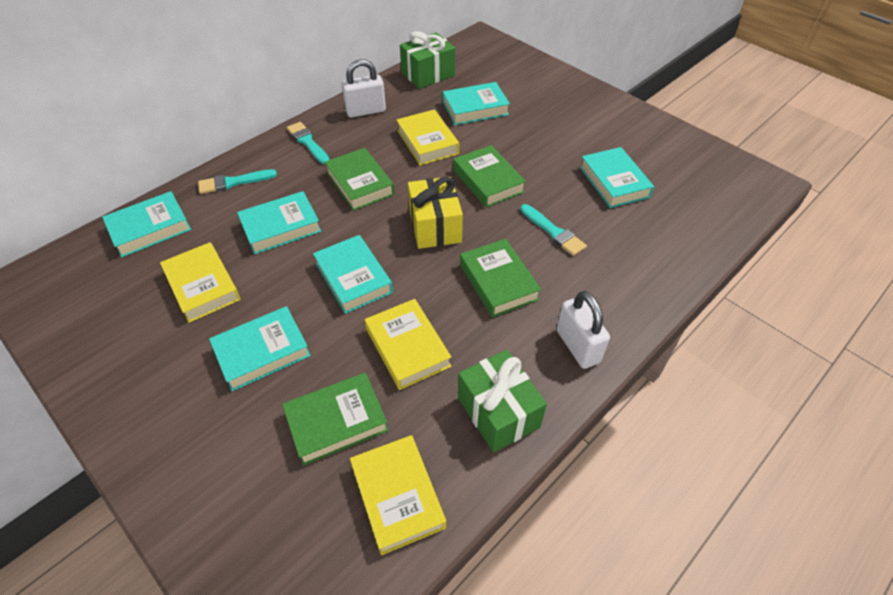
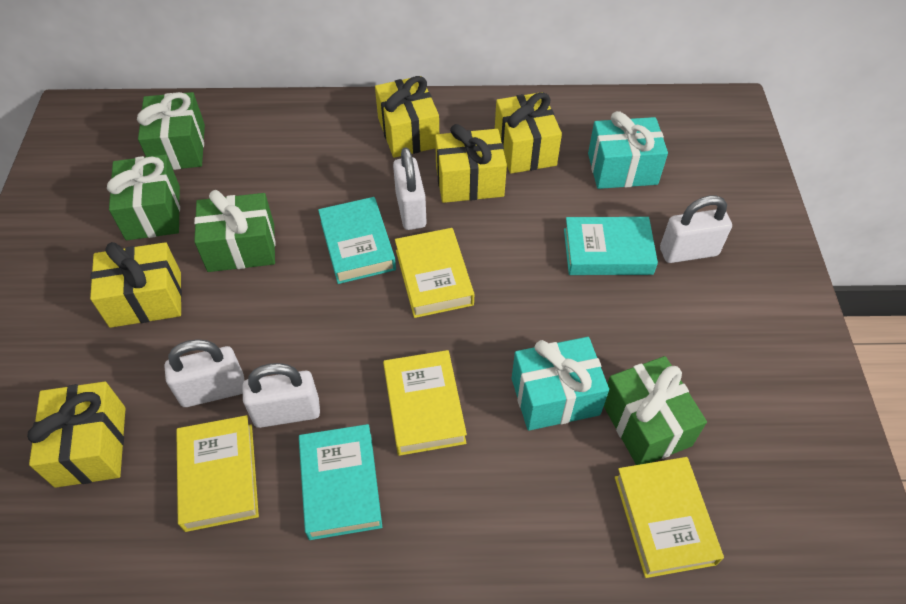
green book: [282,372,389,466] [324,148,395,211] [453,145,526,208] [460,239,541,317] = 4 -> none = 0
green gift: [400,31,455,89] [458,350,547,453] = 2 -> [107,154,180,240] [137,92,205,170] [194,190,275,272] [604,356,707,465] = 4
turquoise book: [102,191,191,257] [209,306,311,391] [237,191,321,254] [313,235,393,314] [443,82,510,125] [580,147,654,208] = 6 -> [299,424,382,540] [318,197,396,284] [564,217,658,275] = 3
turquoise brush: [198,169,277,194] [287,122,330,164] [521,204,587,256] = 3 -> none = 0
turquoise gift: none = 0 -> [512,337,609,431] [588,111,668,189] = 2
white padlock: [342,59,386,118] [556,291,610,369] = 2 -> [165,339,245,407] [242,363,320,428] [393,147,427,230] [660,196,732,263] = 4
yellow gift: [408,177,463,249] = 1 -> [27,382,126,488] [90,242,182,328] [375,76,439,158] [435,124,507,203] [495,92,562,174] = 5

